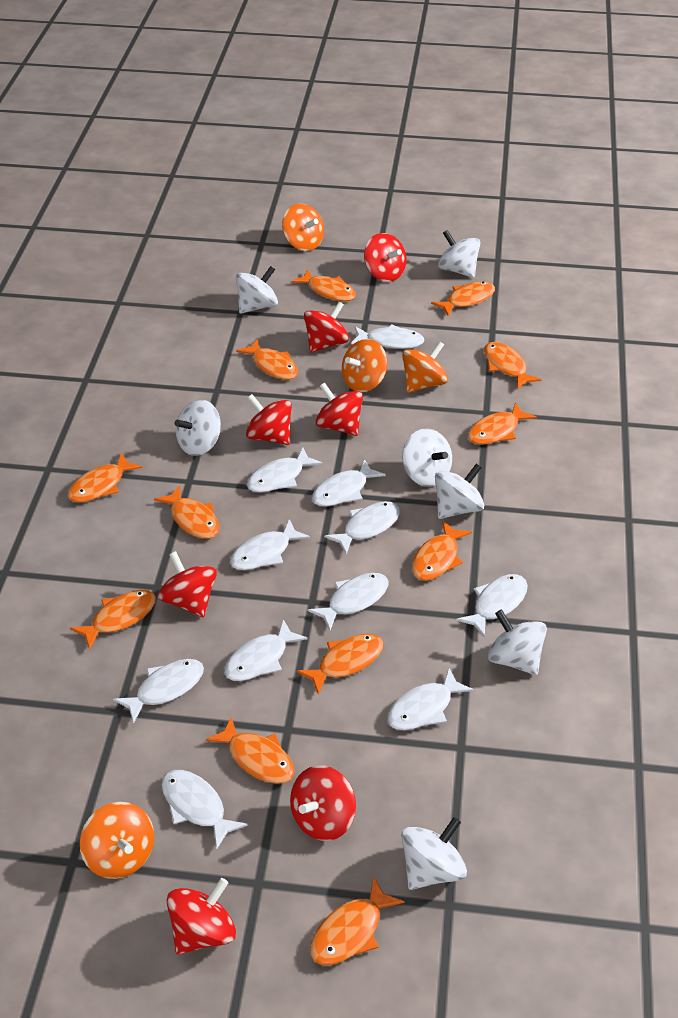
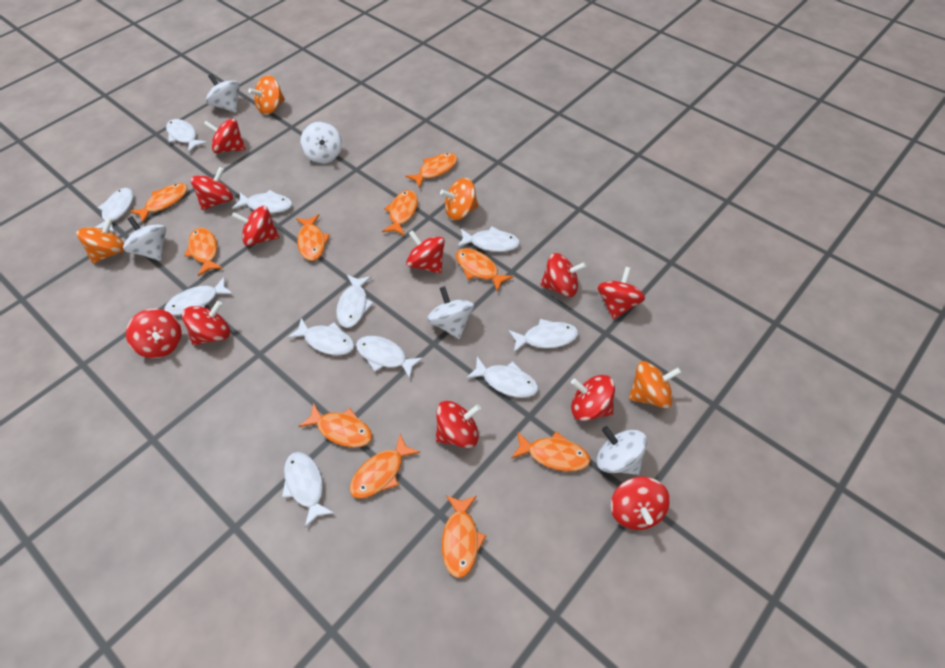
orange fish: [68,452,143,502] [70,590,156,650] [154,486,220,539] [205,716,295,784] [236,339,298,380] [291,269,356,301] [297,634,383,695] [310,876,405,965] [412,520,472,581] [431,281,495,316] [468,402,537,445] [484,342,542,389] = 12 -> [130,183,188,223] [184,228,223,276] [296,214,330,261] [298,403,372,448] [350,434,420,498] [382,190,418,236] [405,153,457,188] [442,495,486,578] [456,248,514,292] [511,431,590,471] = 10
red spinning top: [158,551,217,618] [167,878,236,954] [246,394,292,445] [290,765,356,841] [304,302,349,353] [316,383,363,436] [364,233,407,282] = 7 -> [126,309,182,358] [182,301,230,345] [191,167,233,210] [203,118,246,153] [231,206,280,246] [406,230,445,274] [436,401,481,448] [540,253,587,297] [571,375,615,421] [597,267,645,320] [611,476,670,530] = 11
white spinning top: [175,399,221,456] [236,266,278,314] [401,817,467,890] [402,428,452,487] [435,463,484,519] [438,230,480,278] [488,609,547,675] = 7 -> [123,216,166,261] [206,74,240,113] [301,122,342,164] [427,286,474,339] [597,426,647,475] = 5

